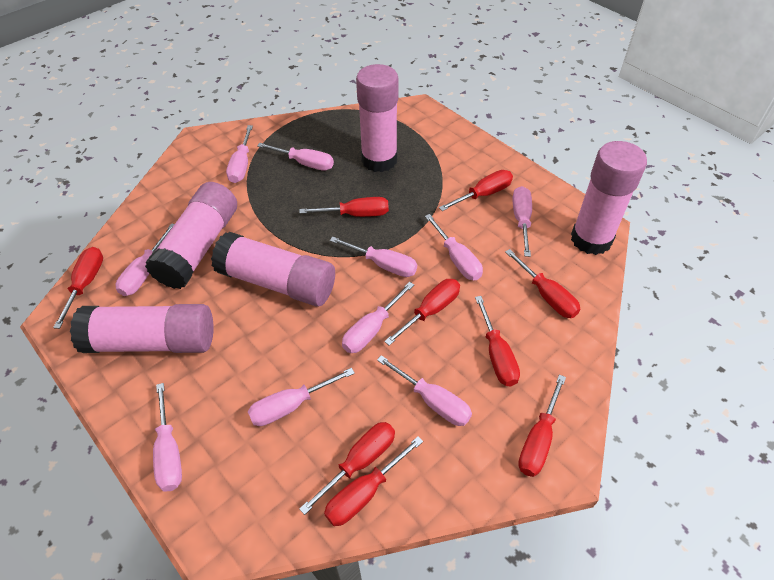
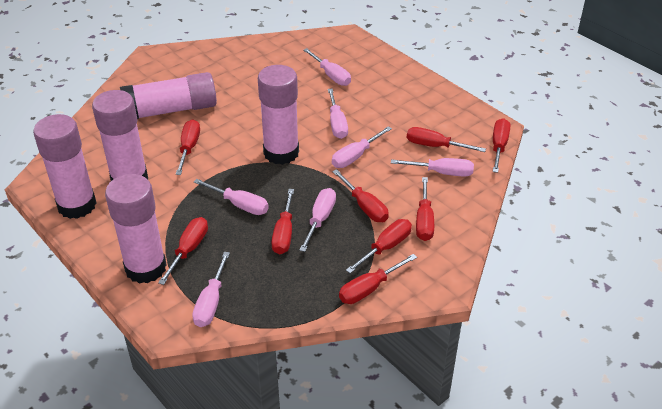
pink screwdriver: [116,223,174,296] [153,383,182,492] [226,125,253,183] [248,368,355,426] [257,143,334,171] [330,236,417,277] [342,282,414,353] [377,355,472,426] [425,214,483,280] [513,186,532,257] = 10 -> [192,252,230,327] [194,179,269,215] [299,188,336,252] [303,48,351,86] [328,89,348,139] [332,126,392,168] [391,158,474,177] = 7

